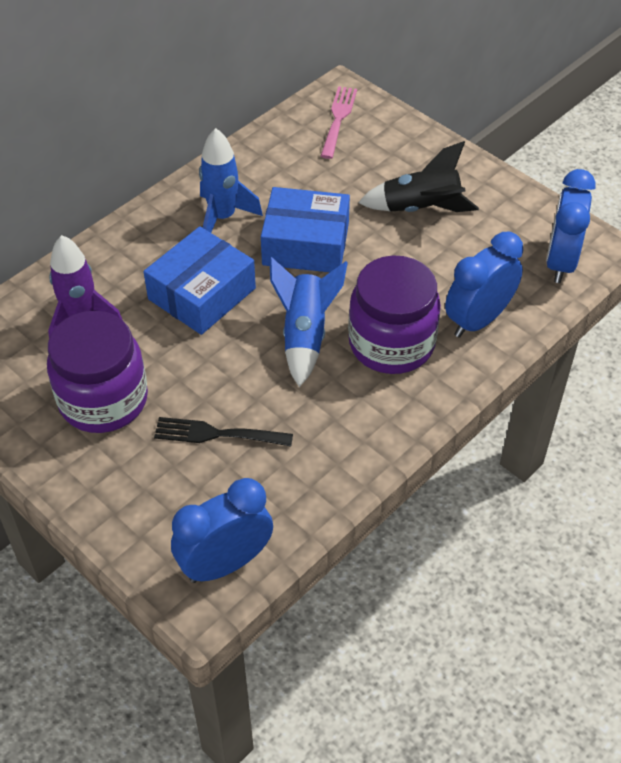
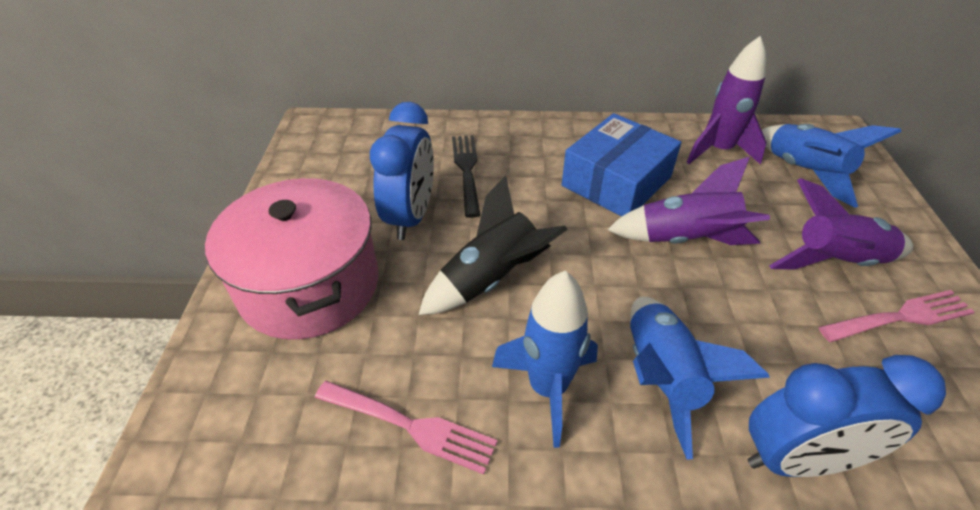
blue box: [143,226,256,335] [261,187,350,272] = 2 -> [562,113,681,217] = 1
blue clock: [171,478,273,583] [445,232,523,338] [546,169,596,283] = 3 -> [370,102,434,240] [748,355,946,477] = 2
blue rocket: [199,128,263,233] [270,257,348,387] = 2 -> [492,271,598,448] [630,297,770,460] [762,124,901,208] = 3
pink fork: [321,86,357,159] = 1 -> [315,381,497,475] [819,290,975,342] = 2
pink pot: none = 0 -> [205,178,378,340] = 1
purple jar: [47,311,148,433] [348,255,441,374] = 2 -> none = 0
purple rocket: [48,235,122,338] = 1 -> [608,157,770,245] [687,36,767,165] [769,178,913,269] = 3

